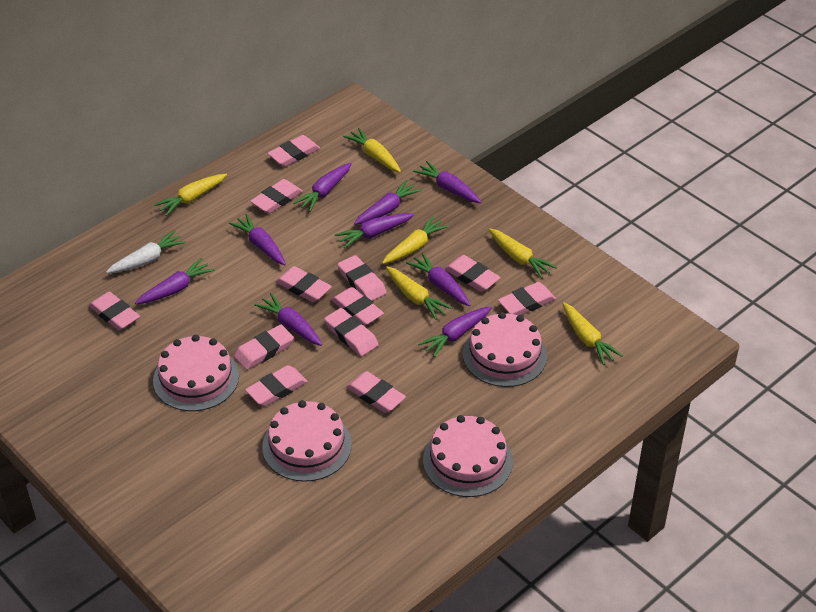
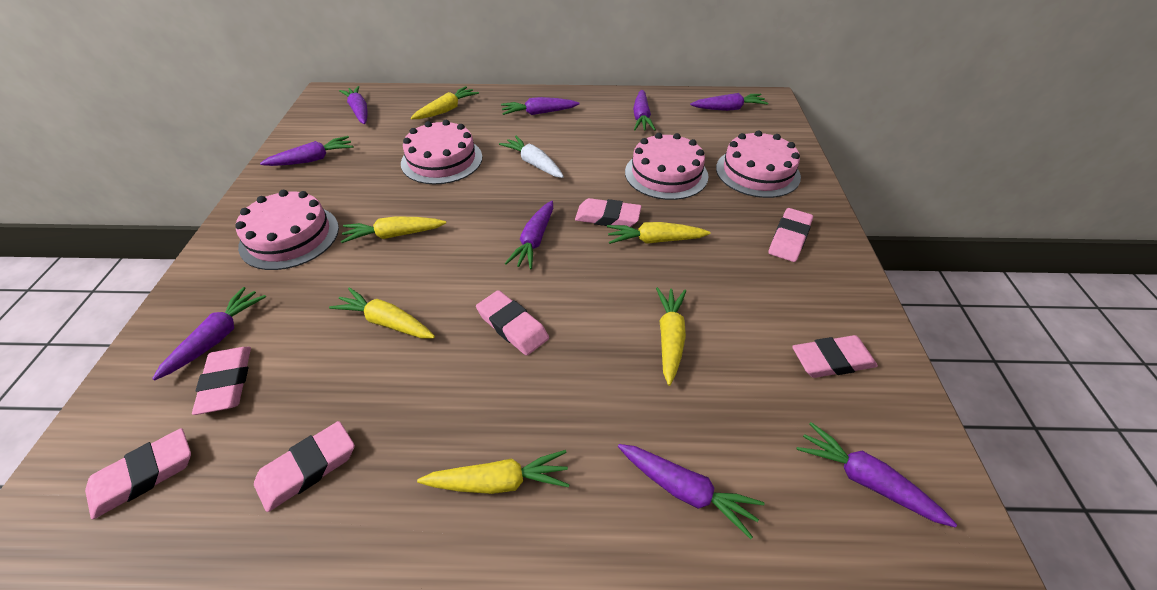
pink eraser: [89,292,140,330] [234,324,294,370] [245,365,308,406] [250,179,303,214] [267,135,320,167] [275,266,332,302] [324,308,379,356] [331,287,384,326] [337,255,387,301] [346,371,406,413] [444,255,501,292] [498,282,556,315] = 12 -> [85,428,191,519] [192,347,251,415] [254,421,355,512] [476,290,549,356] [575,198,642,227] [769,208,813,262] [792,335,878,378] = 7

